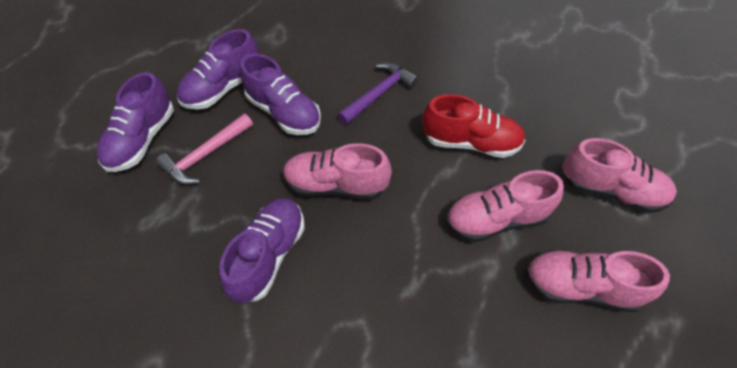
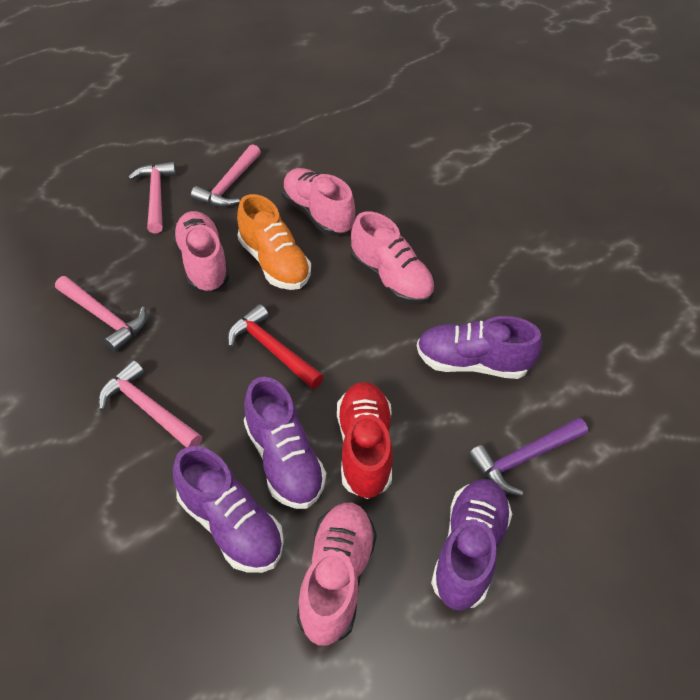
orange shoe: none = 0 -> [237,194,311,290] = 1
pink hammer: [156,114,253,185] = 1 -> [55,276,147,352] [99,360,202,447] [128,162,176,234] [191,144,261,207] = 4
red hammer: none = 0 -> [228,304,324,389] = 1

